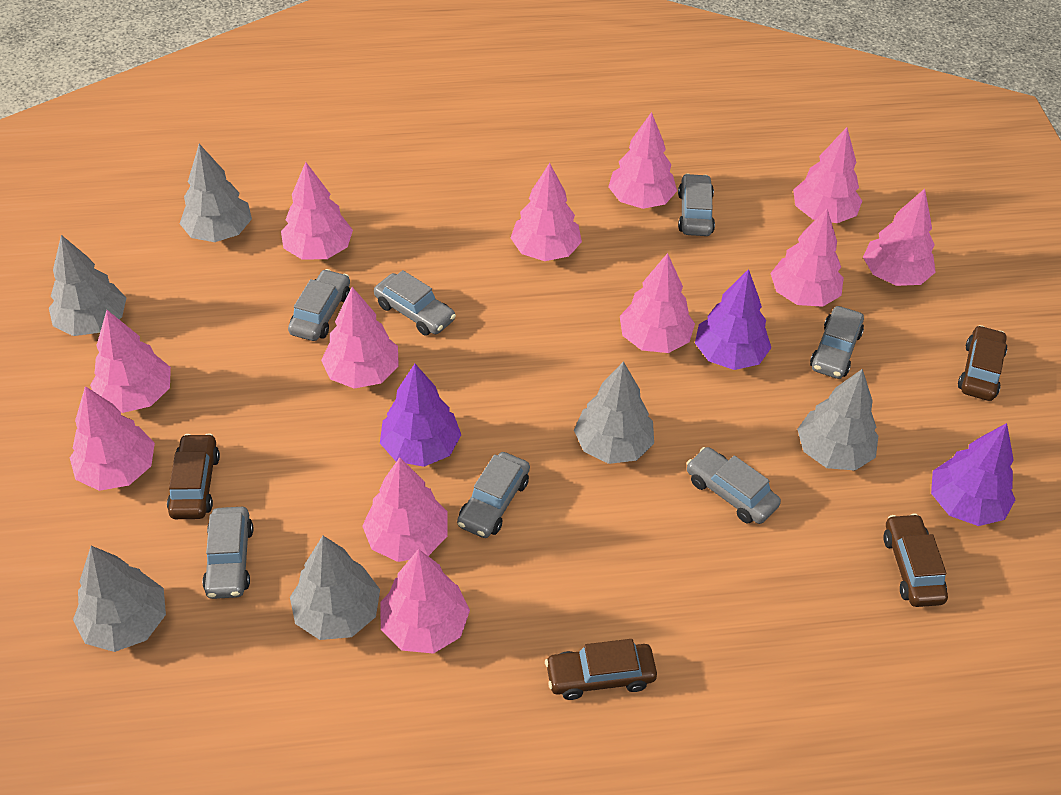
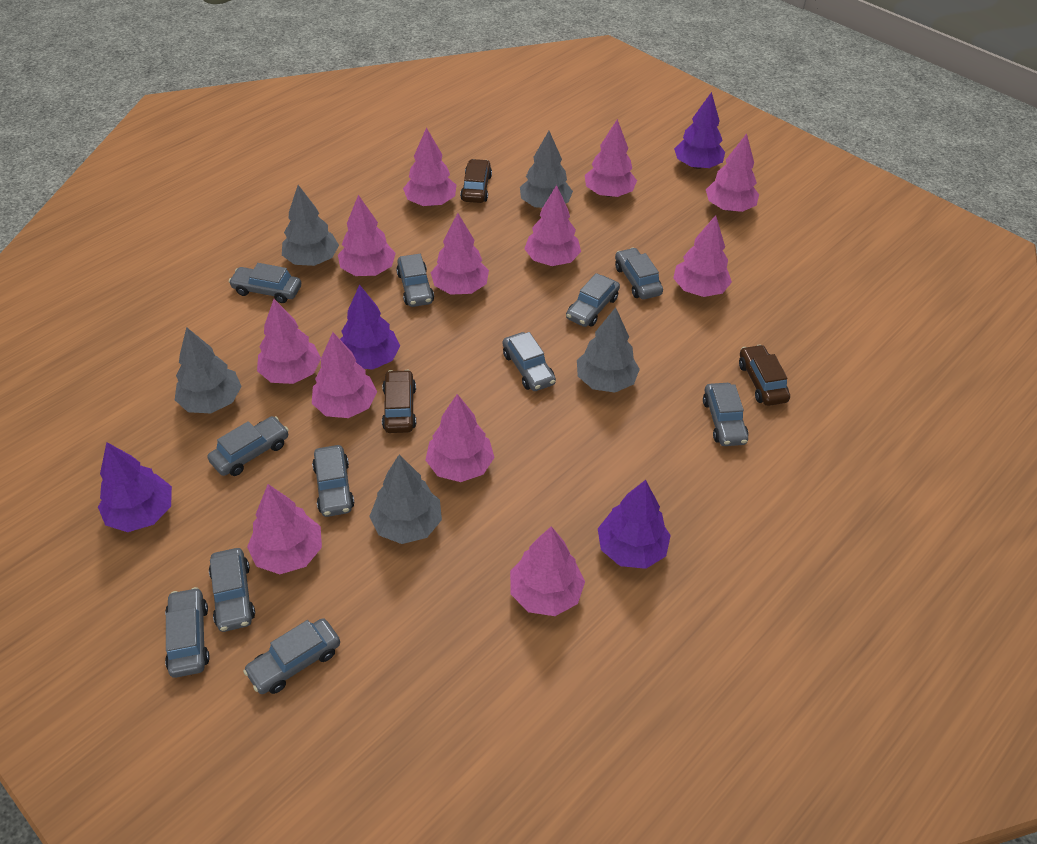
brown car: [167,433,220,519] [545,639,657,700] [883,513,948,607] [958,325,1007,401] = 4 -> [382,370,416,433] [460,159,492,203] [739,344,790,406] = 3
grey car: [202,507,253,599] [288,269,350,341] [374,270,456,336] [457,452,530,538] [678,174,715,236] [686,447,781,524] [810,306,864,379] = 7 -> [165,587,210,678] [207,416,289,476] [209,548,255,632] [229,263,301,303] [243,618,340,694] [312,445,354,517] [396,254,434,307] [503,332,556,391] [566,273,620,327] [615,248,663,299] [703,383,748,446] = 11
grey tree: [49,235,126,336] [73,546,166,652] [180,144,252,242] [290,536,380,640] [574,361,654,464] [797,369,878,471] = 6 -> [175,327,242,413] [282,185,339,266] [369,454,442,544] [520,131,573,208] [577,307,640,393] = 5
purple tree: [380,364,461,467] [695,269,771,370] [931,423,1016,526] = 3 -> [98,442,172,532] [340,284,400,370] [598,480,671,569] [674,92,725,169] = 4

